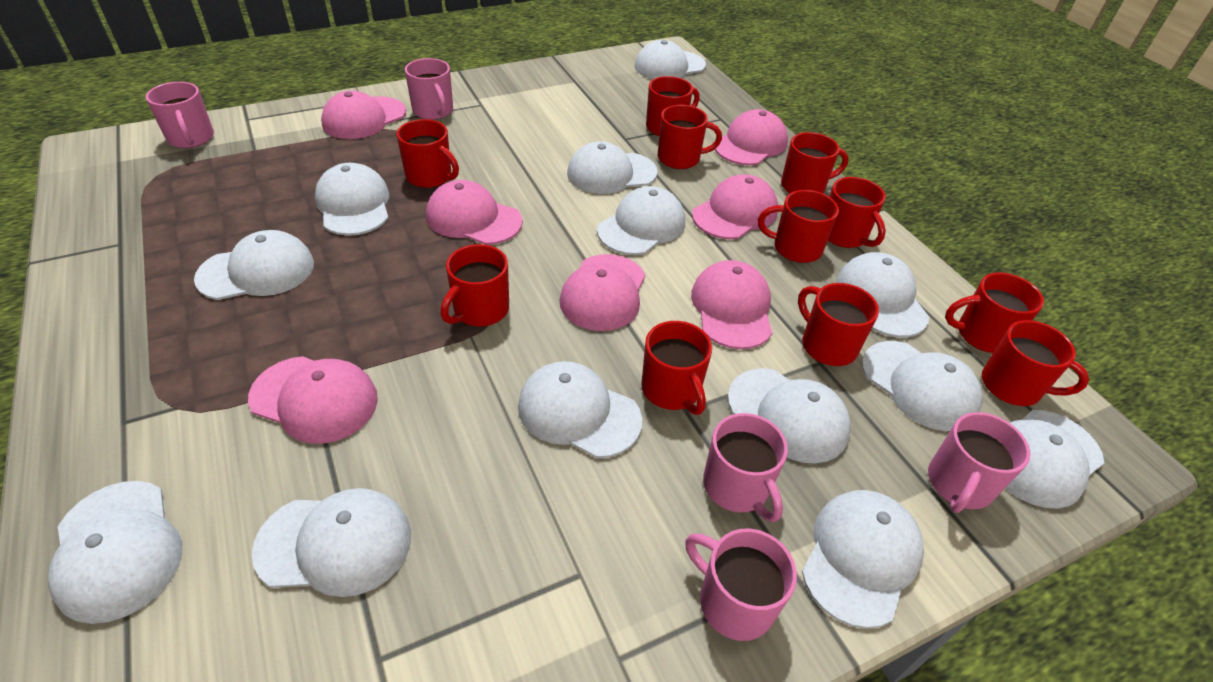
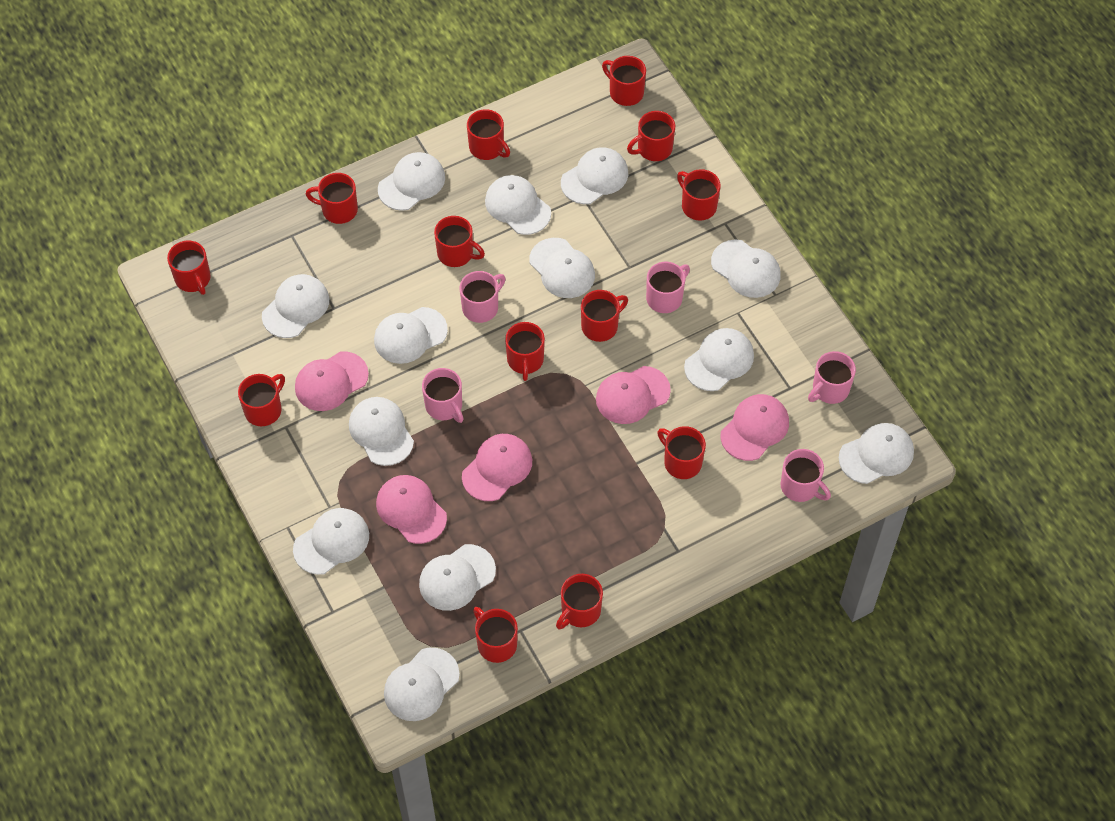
pink cap: [248,356,378,444] [321,91,406,139] [426,180,523,245] [560,254,645,331] [691,260,772,349] [692,174,778,239] [715,109,788,165] = 7 -> [295,351,369,411] [376,475,447,544] [462,434,532,501] [596,366,671,424] [720,394,789,461] = 5
red mug: [397,119,459,188] [440,244,509,326] [641,321,712,415] [646,76,700,136] [658,105,722,169] [758,190,839,263] [781,132,849,194] [798,283,879,366] [828,177,886,248] [945,272,1044,353] [982,320,1089,406] = 11 -> [167,240,211,295] [238,374,285,426] [305,173,358,224] [434,216,485,267] [467,109,510,160] [473,607,518,663] [505,322,545,381] [556,574,603,629] [581,290,628,342] [602,56,646,106] [627,111,675,161] [657,426,706,479] [677,169,721,221] = 13

